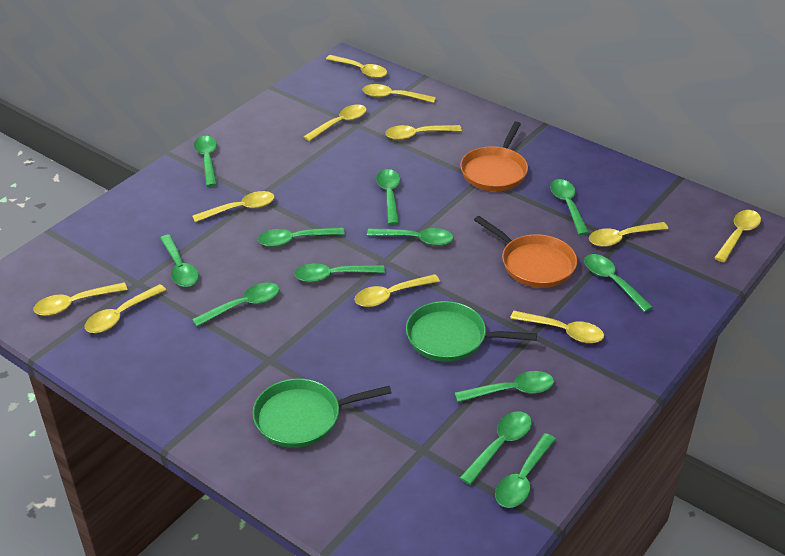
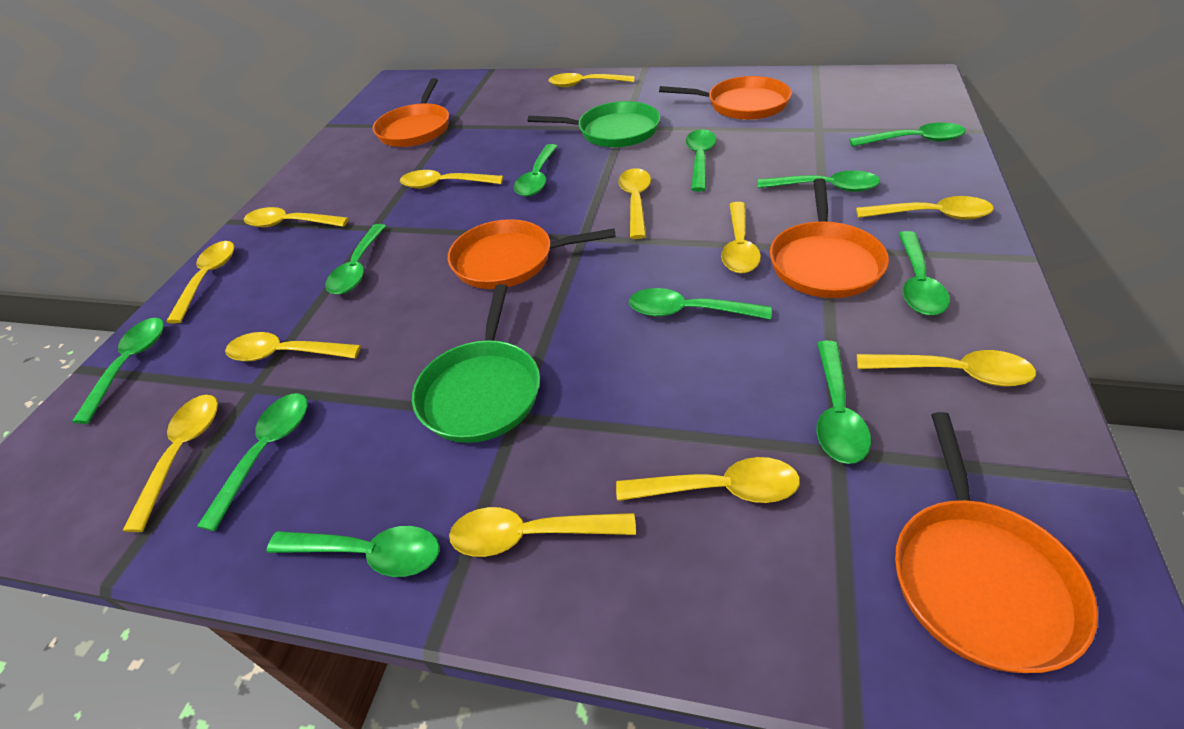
green spoon: [160,234,199,287] [192,282,280,327] [194,136,217,187] [258,227,345,247] [294,263,385,282] [367,228,454,246] [376,169,400,225] [455,371,554,402] [460,411,532,485] [495,433,556,508] [550,179,589,235] [584,254,653,312] = 12 -> [72,318,164,424] [197,394,308,531] [266,526,440,577] [325,224,386,294] [514,144,558,197] [629,288,771,319] [686,129,717,191] [758,170,880,192] [816,341,871,464] [849,122,966,147] [898,231,950,315] = 11
orange pan: [460,121,528,191] [474,216,577,288] = 2 -> [373,78,449,147] [448,219,616,289] [659,76,792,120] [770,178,889,298] [895,412,1098,673] = 5
yellow spoon: [34,282,128,316] [85,284,166,333] [192,191,275,223] [303,104,367,141] [326,55,387,78] [354,274,440,307] [363,84,436,103] [385,125,462,140] [510,311,604,343] [589,222,668,247] [714,210,761,262] = 11 -> [123,395,218,532] [166,241,234,323] [225,332,361,362] [244,207,349,227] [400,170,503,189] [449,507,636,557] [549,73,635,87] [616,457,800,503] [618,168,651,239] [721,202,761,274] [856,196,994,220] [857,350,1036,386] = 12

